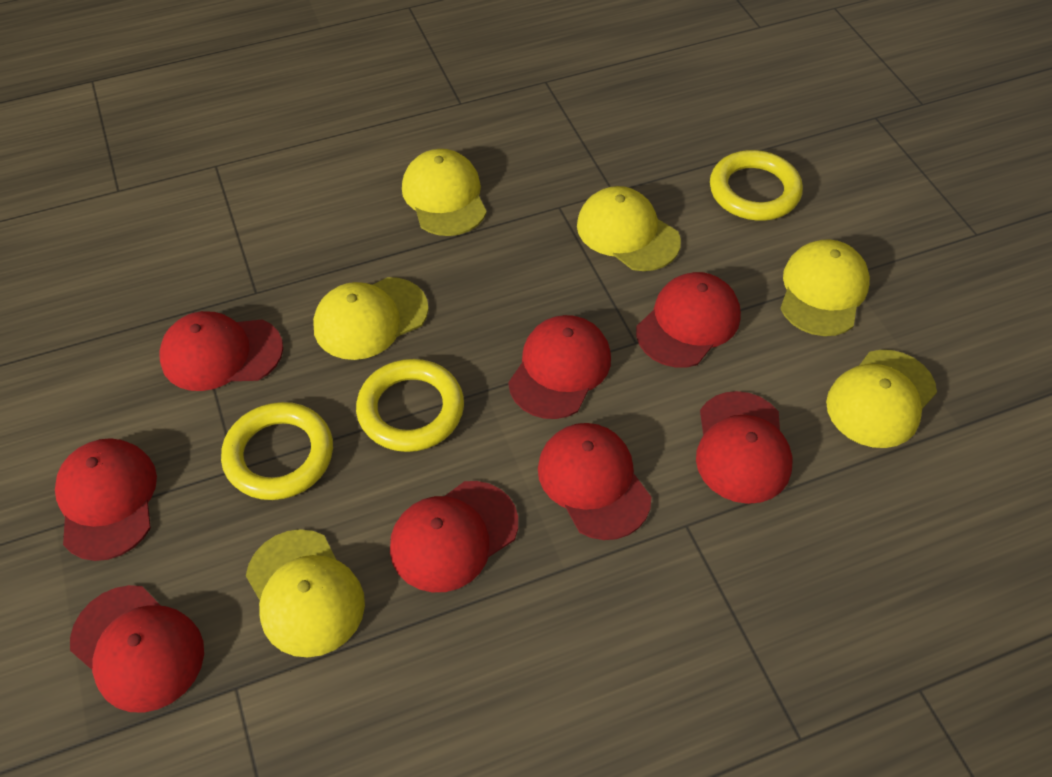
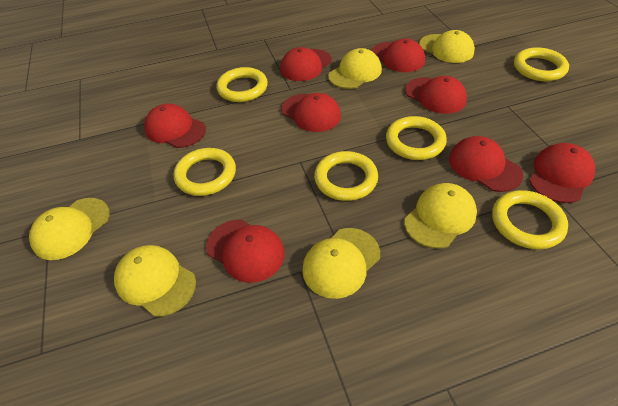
yellow ring: [221,402,333,500] [356,359,464,452] [710,150,803,221] = 3 -> [174,148,236,196] [216,67,268,102] [314,151,378,201] [386,116,447,160] [492,190,568,250] [514,47,569,81] = 6

